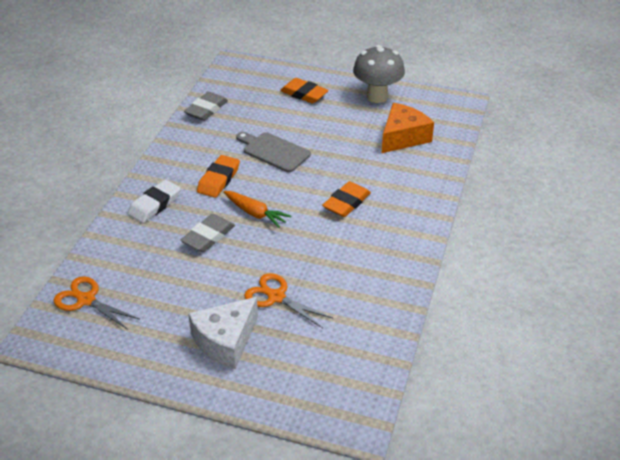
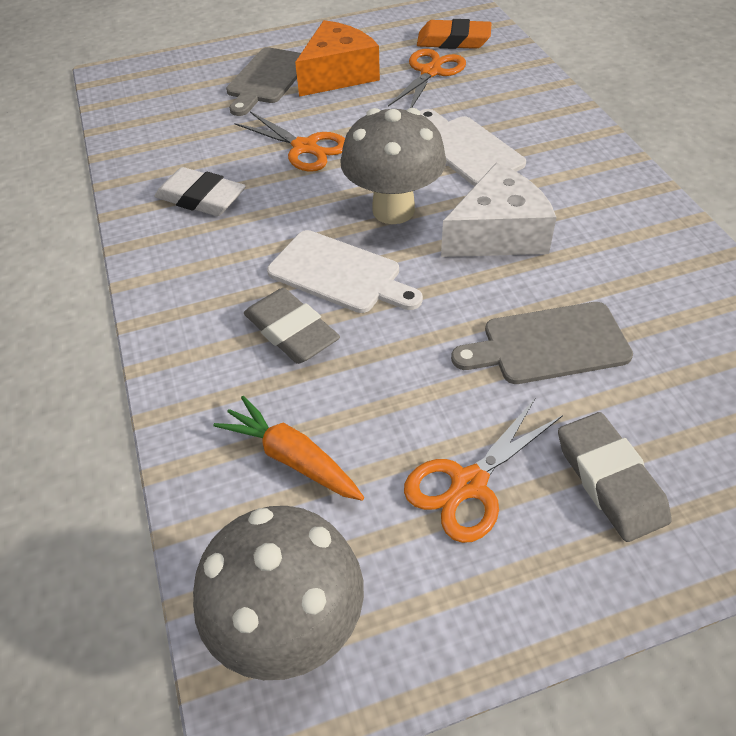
grey cutting board: [236,132,311,172] = 1 -> [226,48,301,116] [451,302,633,384] = 2
grey mushroom: [353,45,405,103] = 1 -> [193,506,364,680] [340,108,446,224] = 2
orange eraser: [197,155,240,198] [280,78,329,104] [322,181,371,217] = 3 -> [417,19,492,49] = 1
orange scissors: [54,276,139,330] [244,273,333,328] = 2 -> [235,112,345,172] [388,49,466,108] [404,399,563,543] = 3
white cutting board: none = 0 -> [267,230,423,313] [420,109,526,186] = 2

